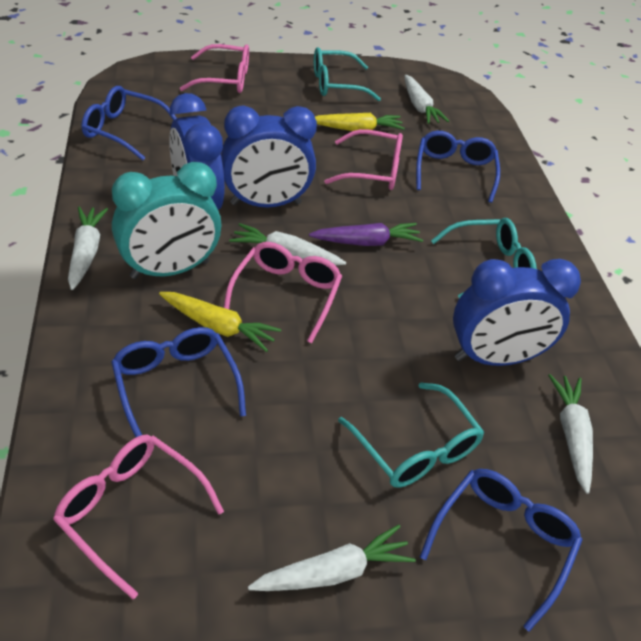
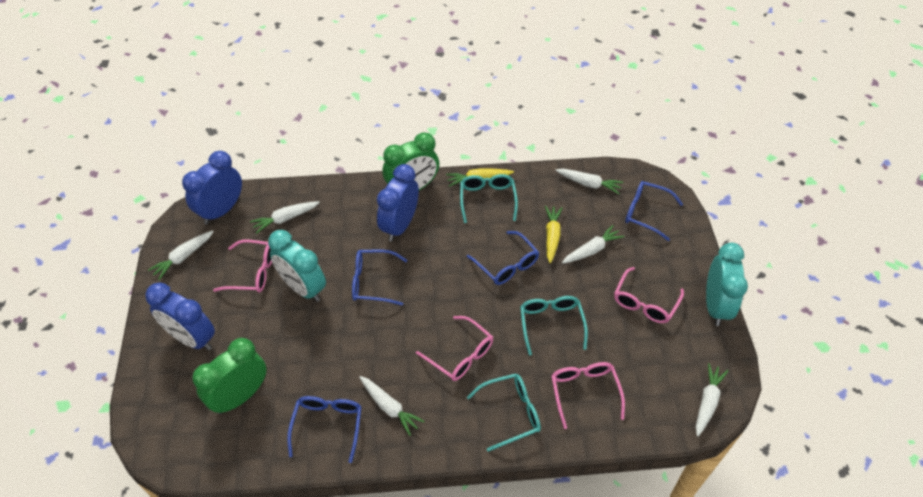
green clock: none = 0 -> [192,338,266,414] [382,132,439,190] = 2
purple carrot: [309,223,423,246] = 1 -> none = 0
turquoise clock: [112,162,222,279] = 1 -> [268,230,326,302] [706,243,748,326] = 2
white carrot: [68,207,108,290] [229,223,346,265] [248,525,416,591] [404,75,449,124] [548,374,593,494] = 5 -> [148,231,214,280] [250,201,320,234] [359,376,425,436] [555,169,623,194] [562,225,624,264] [696,363,728,437] = 6

